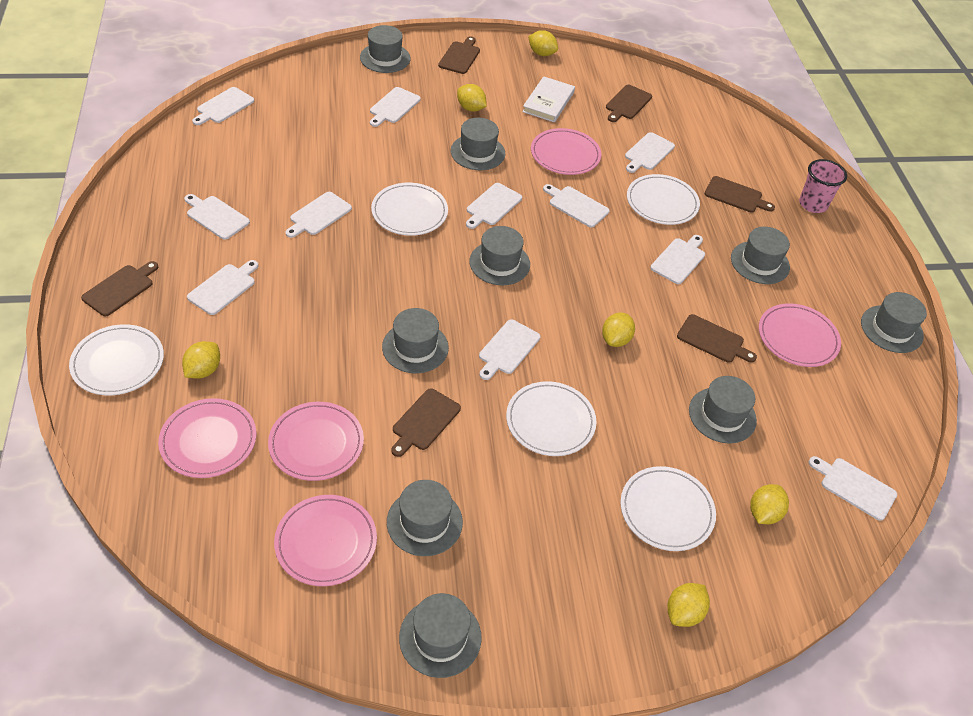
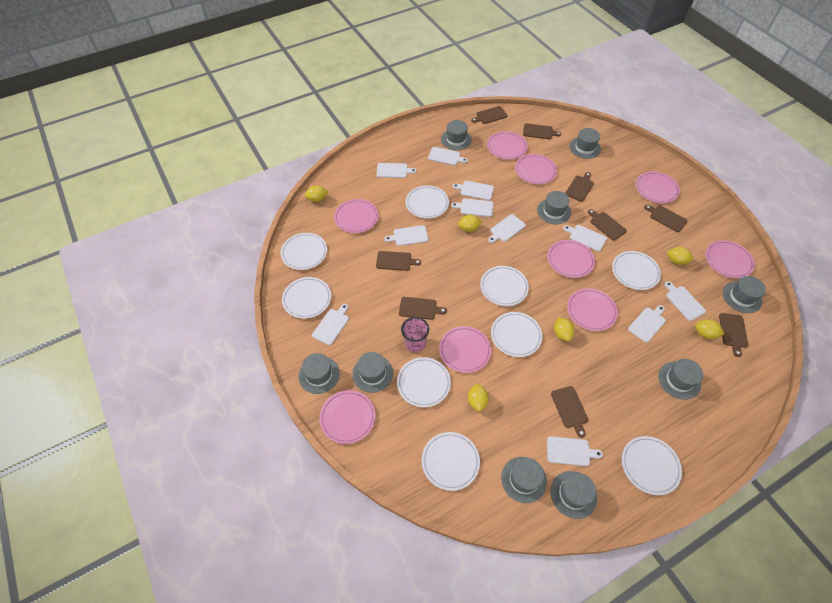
brown cutting board: [81,261,158,316] [391,388,461,457] [438,36,480,74] [606,85,652,122] [677,314,757,363] [705,176,775,213] = 6 -> [376,251,421,271] [399,297,447,320] [471,106,508,124] [523,123,561,139] [551,386,588,438] [565,172,594,202] [588,209,627,240] [644,205,687,232] [719,313,748,357] = 9
pink plate: [158,398,256,478] [268,402,364,481] [274,495,377,586] [531,128,601,175] [759,303,841,367] = 5 -> [319,390,375,444] [334,199,379,233] [439,326,491,373] [487,131,528,160] [515,154,557,184] [548,240,595,278] [567,288,618,331] [636,171,680,203] [705,240,755,278] = 9
white book: [522,76,575,123] = 1 -> none = 0
white plate: [69,324,164,395] [371,183,448,236] [506,381,596,456] [620,466,716,551] [627,174,700,225] = 5 -> [281,233,327,270] [282,277,331,319] [397,357,451,407] [406,186,449,218] [422,432,480,491] [480,266,529,306] [491,312,542,357] [612,251,661,290] [622,436,682,495] = 9

